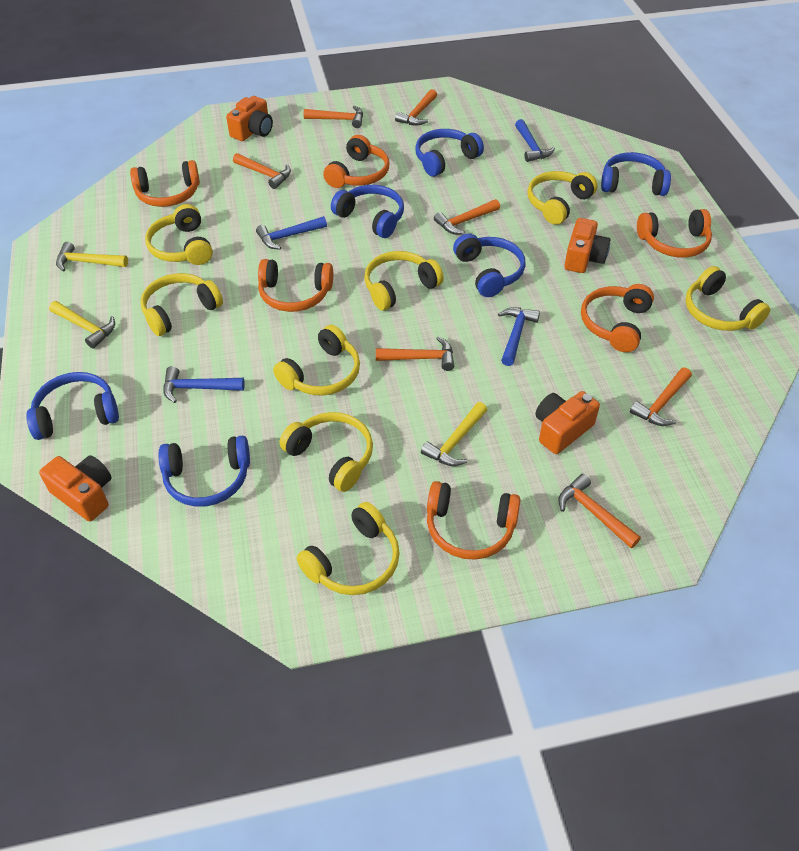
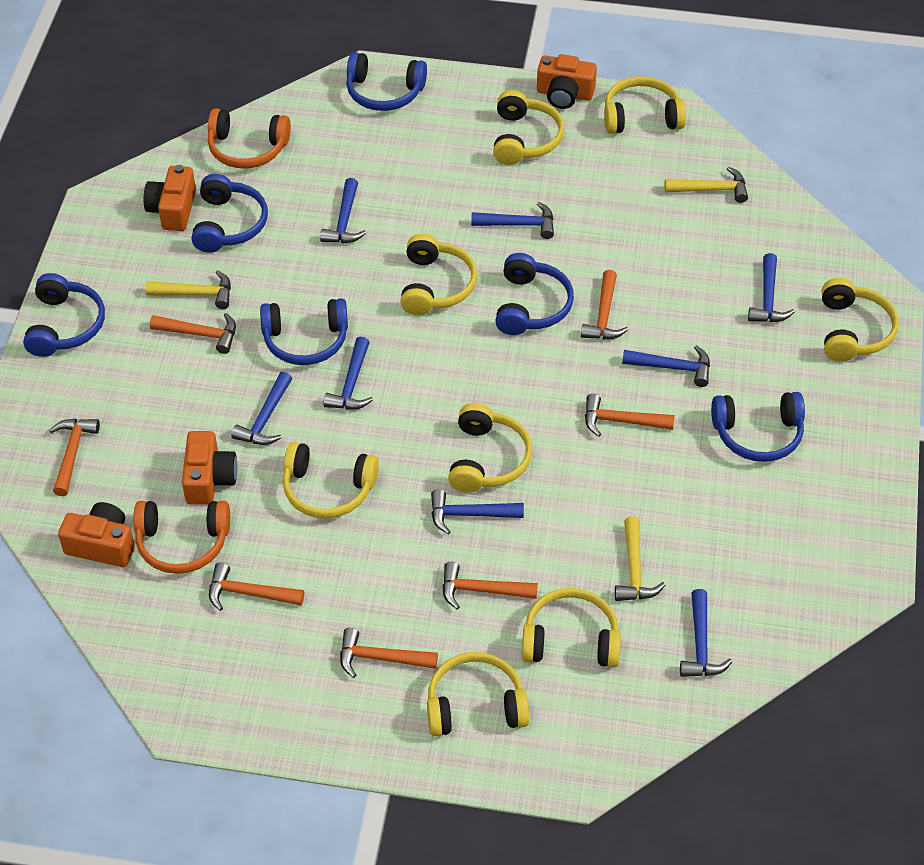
blue hammer: [163,366,245,403] [256,216,327,250] [498,307,540,366] [515,119,555,162] = 4 -> [231,372,292,445] [320,178,366,243] [323,337,373,410] [431,489,524,534] [471,202,554,239] [622,345,710,387] [680,589,733,677] [748,253,795,322] = 8
orange headphones: [130,160,200,207] [258,259,333,312] [323,135,390,188] [427,481,520,560] [581,284,654,352] [637,209,712,258] = 6 -> [133,501,230,574] [208,108,291,168] = 2

